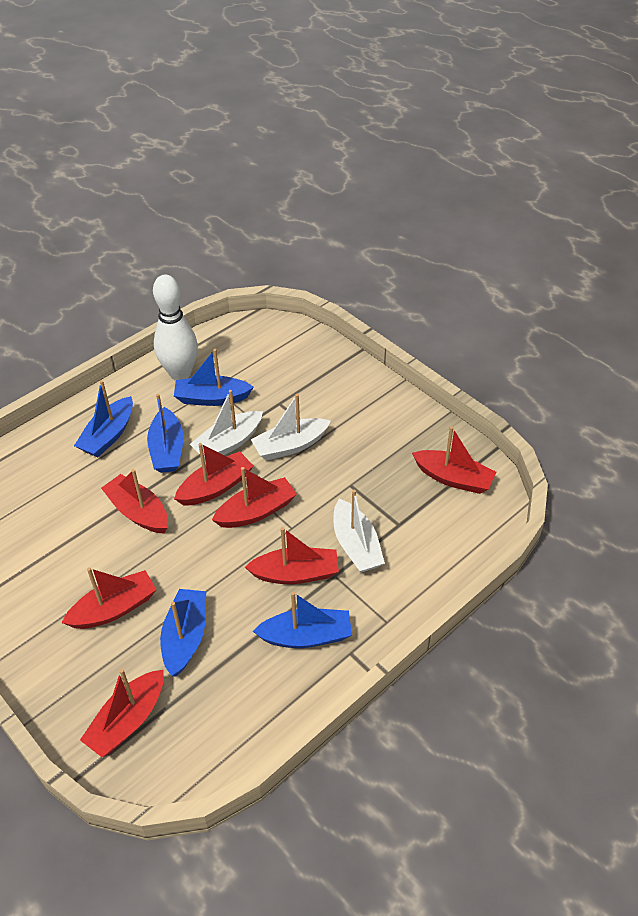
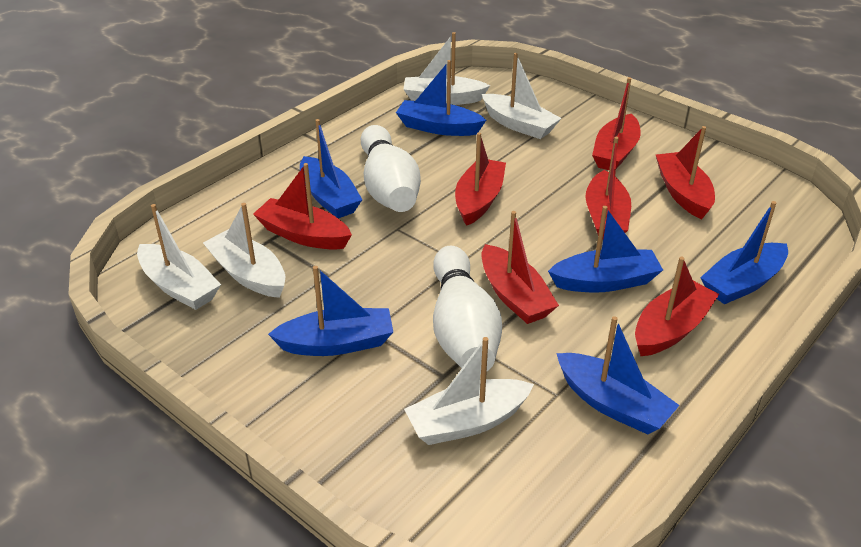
blue boat: [74,380,133,457] [147,394,184,473] [160,589,206,676] [174,349,254,406] [253,592,352,648] = 5 -> [268,266,393,356] [300,119,362,218] [396,60,486,136] [548,206,663,293] [556,316,680,435] [700,201,788,304] = 6
white boat: [190,390,263,459] [251,394,330,461] [334,490,385,573] = 3 -> [137,204,221,310] [203,203,285,298] [403,32,490,105] [404,337,534,445] [482,53,562,139] = 5
white bowling pin: [153,275,198,381] = 1 -> [361,125,421,212] [433,246,502,374] = 2

